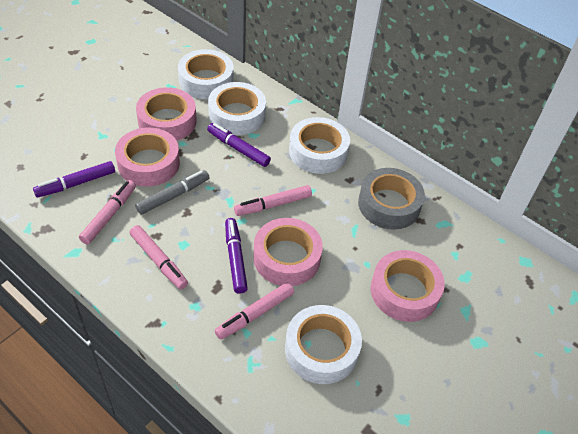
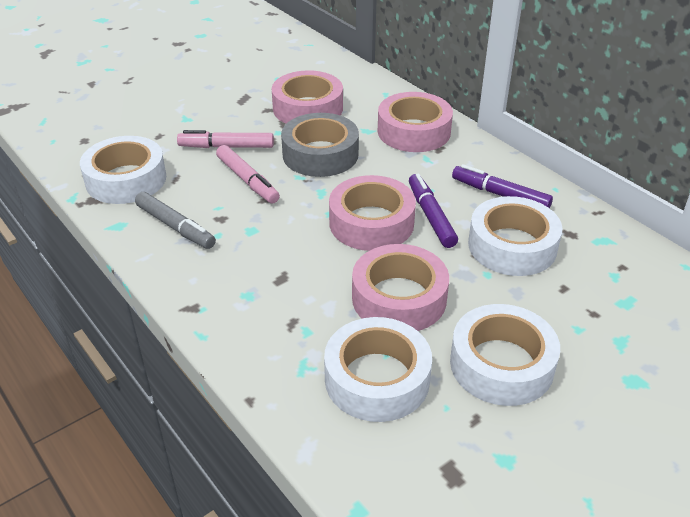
pink marker: [79,180,136,244] [129,225,188,289] [215,282,294,340] [234,185,312,216] = 4 -> [177,130,274,148] [216,145,280,204] = 2
purple marker: [33,161,115,197] [207,123,271,167] [225,218,248,294] = 3 -> [409,174,458,248] [452,164,553,208] = 2

